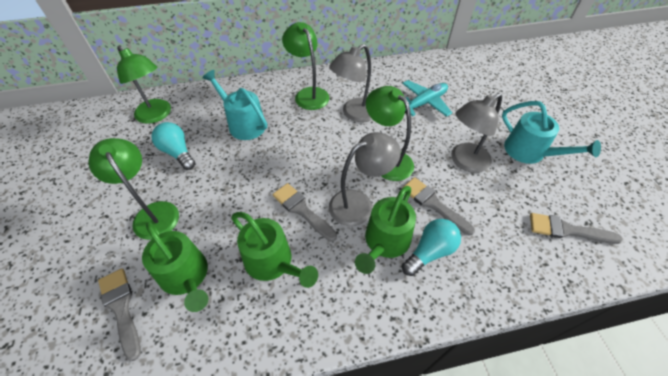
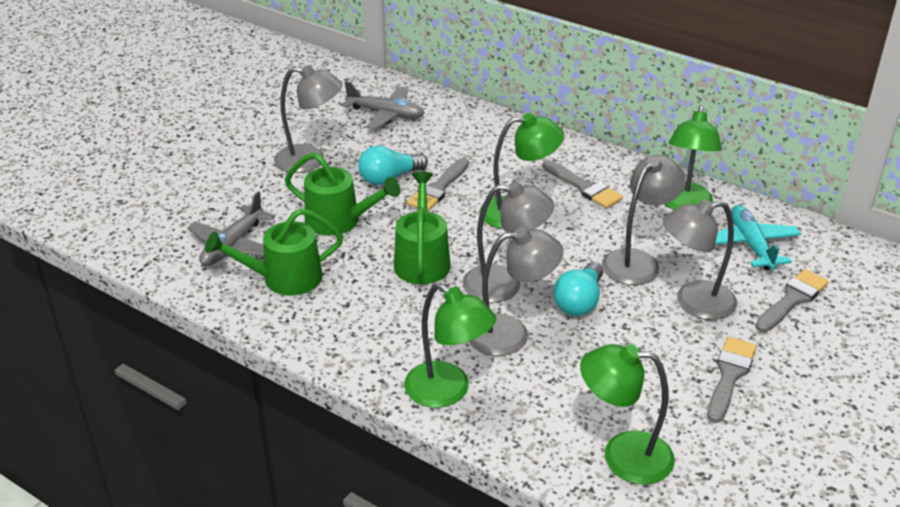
grey lamp: [329,44,372,122] [329,132,401,226] [451,93,502,173] = 3 -> [274,65,343,173] [463,182,554,303] [469,227,564,356] [602,155,686,285] [662,199,737,320] = 5
grey plane: none = 0 -> [187,191,275,266] [342,81,425,129] = 2
turquoise watering can: [202,70,267,140] [502,101,601,164] = 2 -> none = 0

